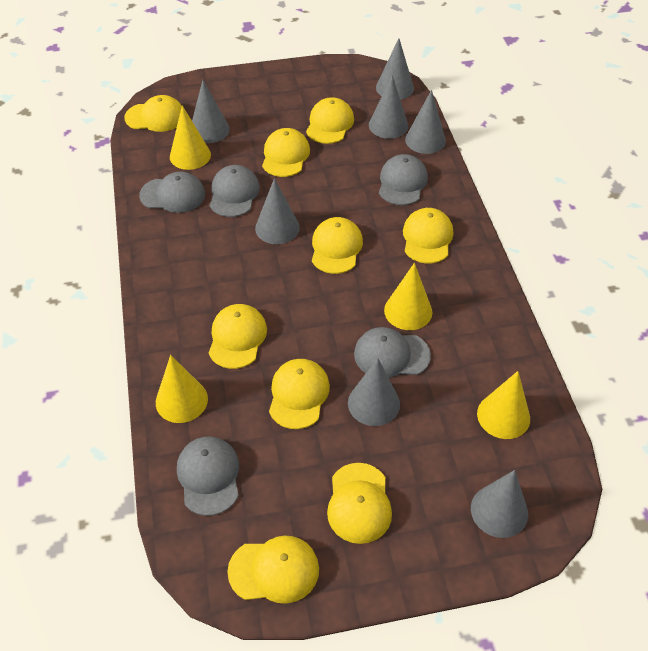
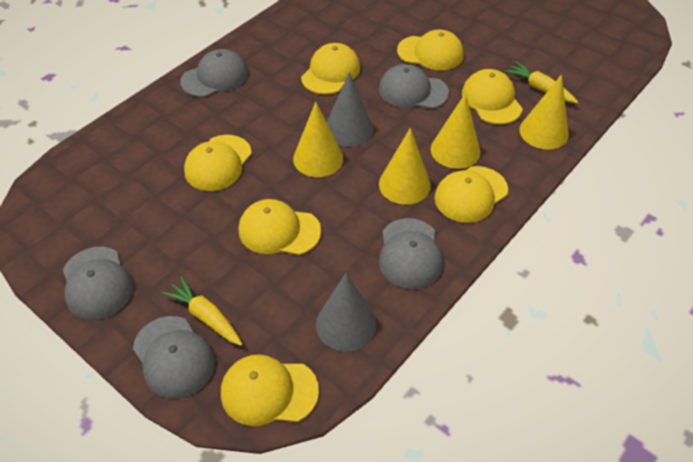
grey cone: [192,80,230,143] [255,178,300,244] [348,358,400,426] [369,75,408,139] [376,38,414,100] [405,90,446,154] [471,470,528,538] = 7 -> [316,273,376,351] [327,72,373,147] = 2
yellow cap: [125,95,182,132] [209,304,267,369] [228,536,319,604] [262,128,310,177] [269,359,330,429] [306,97,354,144] [312,217,363,274] [327,463,392,544] [403,208,453,264] = 9 -> [184,135,252,191] [221,355,319,426] [239,199,321,255] [301,43,360,94] [397,30,464,70] [434,166,508,223] [462,69,523,124] = 7
yellow carrot: none = 0 -> [162,276,242,346] [505,61,578,104] = 2

